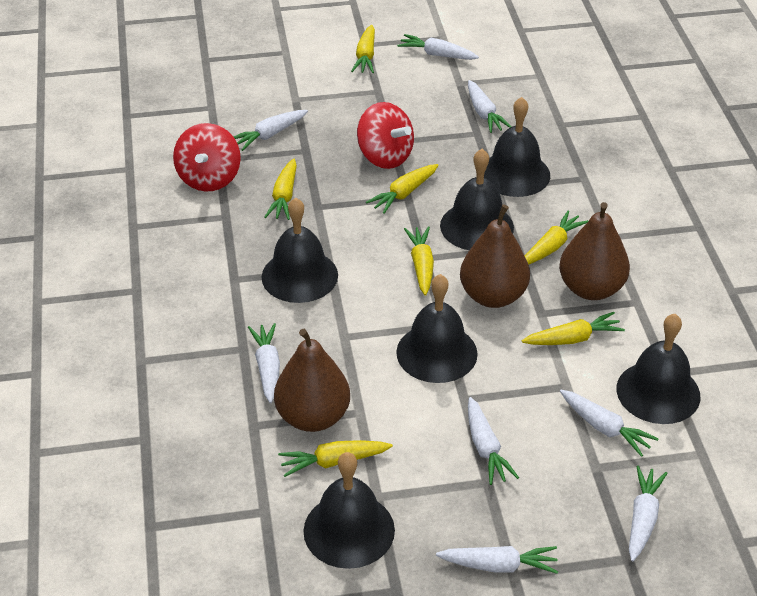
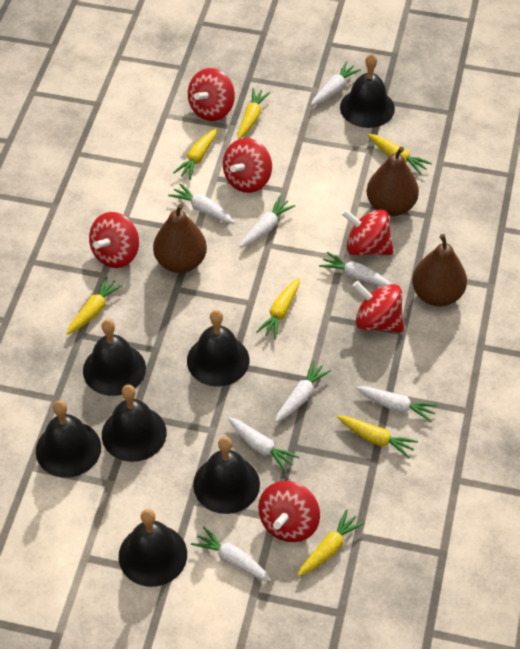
black bell: [262,198,338,303] [303,452,395,569] [396,274,478,383] [440,149,514,250] [484,97,550,197] [616,314,700,424] = 6 -> [36,400,101,478] [83,319,146,396] [102,385,167,462] [119,509,187,587] [187,310,249,386] [193,436,260,514] [340,54,395,128] = 7
red spinning top: [173,123,241,192] [357,102,414,169] = 2 -> [89,212,139,268] [188,68,235,121] [223,138,272,193] [258,481,320,542] [342,209,394,256] [353,281,404,333] = 6

